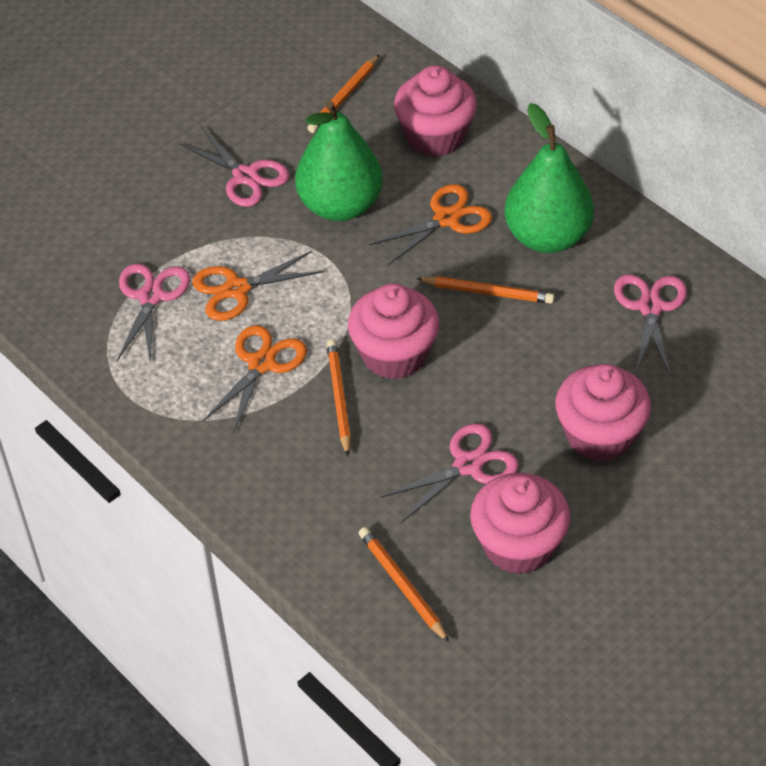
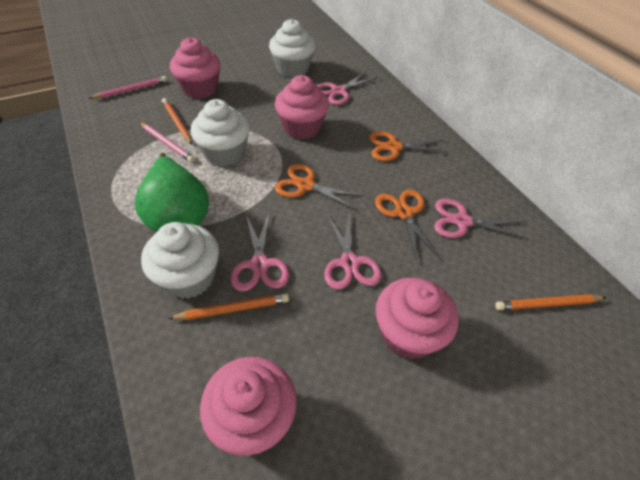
green pear: [295,101,383,221] [504,103,594,253] = 2 -> [135,153,209,232] = 1
orange pencil: [307,54,380,133] [327,340,351,456] [359,527,449,643] [416,276,554,304] = 4 -> [162,98,192,145] [168,293,289,320] [495,294,606,310] = 3
pink pencil: none = 0 -> [89,76,167,99] [139,122,195,162] = 2
white cupcake: none = 0 -> [141,222,219,299] [190,99,250,166] [269,19,315,78] = 3

